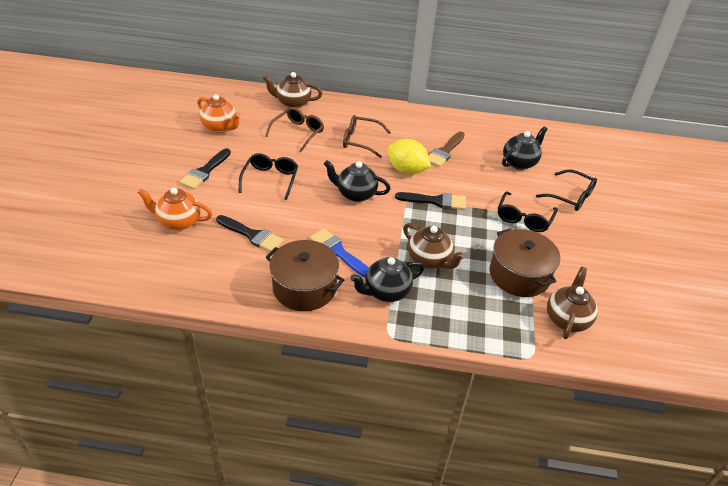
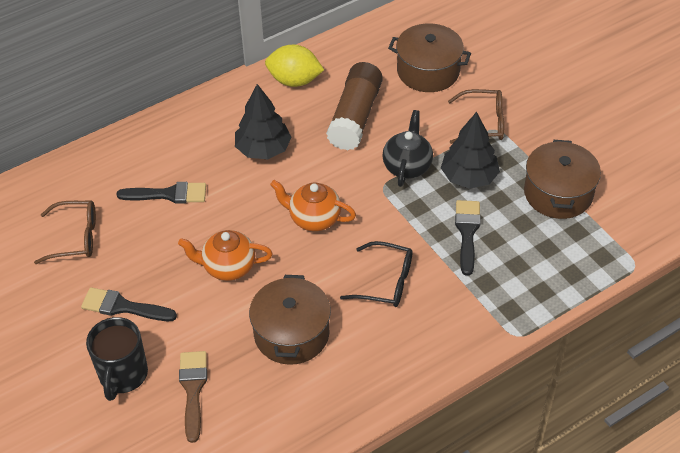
black glasses: [239,153,298,200] [498,191,558,232] [536,170,597,211] = 3 -> [340,241,412,307] = 1
black mug: none = 0 -> [86,317,148,401] = 1
black teapot: [324,160,391,202] [350,257,424,302] [502,127,547,170] = 3 -> [382,110,433,187] = 1
black tree: none = 0 -> [235,84,292,159] [441,112,500,189] = 2
blue brush: [310,228,369,277] = 1 -> none = 0
brown glue stick: none = 0 -> [326,62,383,151] = 1
brown pot: [265,240,344,311] [489,229,560,297] = 2 -> [249,275,331,365] [388,23,471,92] [524,140,601,219] = 3
brown teapot: [263,72,322,109] [403,223,465,269] [547,267,598,339] = 3 -> none = 0

